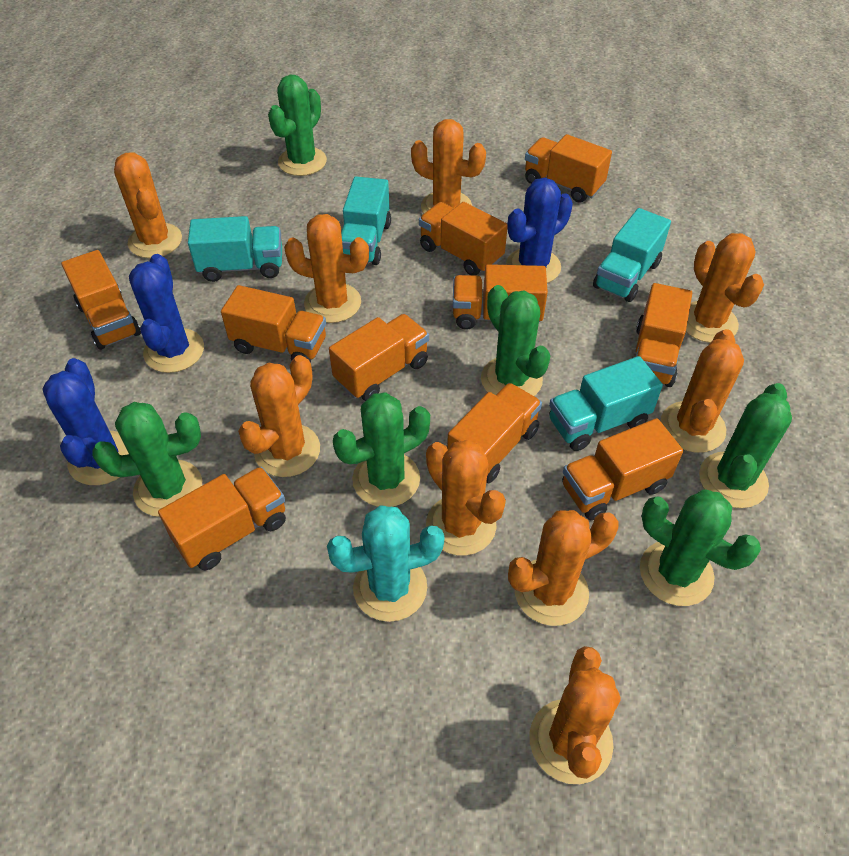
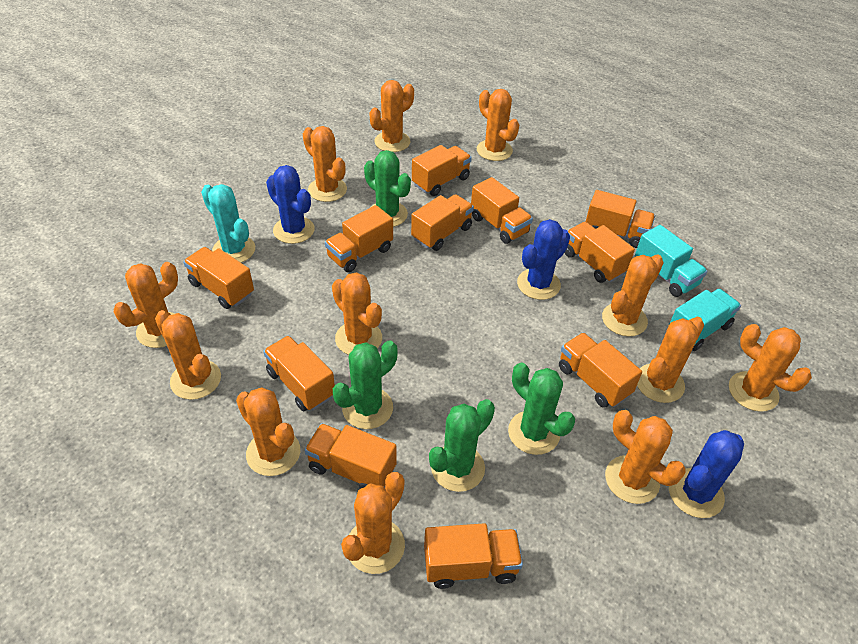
green cactus: [93,402,202,517] [268,75,327,176] [333,392,430,507] [481,285,550,396] [640,490,761,606] [699,383,792,508] = 6 -> [333,340,398,429] [364,150,411,227] [429,399,495,492] [508,362,575,455] = 4
orange cactus: [114,152,182,258] [238,355,320,477] [284,214,369,323] [411,119,486,213] [426,440,506,556] [508,510,619,626] [529,646,620,784] [661,329,744,453] [686,233,764,343] = 9 -> [114,262,178,348] [155,310,221,400] [236,387,300,476] [303,126,347,202] [332,272,382,355] [341,472,405,574] [369,80,414,152] [477,89,519,161] [602,254,664,337] [605,410,686,504] [637,317,704,403] [729,324,812,412] = 12
orange truck: [61,250,141,350] [158,467,286,570] [221,285,326,363] [329,314,429,401] [419,202,508,275] [447,383,542,483] [453,264,548,330] [525,134,612,203] [562,418,683,520] [635,283,692,387] = 10 -> [183,247,254,309] [263,336,335,411] [304,423,397,489] [325,205,393,272] [411,194,474,251] [412,145,472,196] [424,523,523,589] [471,177,533,244] [559,333,642,408] [565,222,635,283] [586,190,655,248] = 11
turquoise truck: [188,216,282,282] [341,177,391,265] [549,356,663,451] [593,208,671,302] = 4 -> [635,225,708,297] [667,289,741,351] = 2

